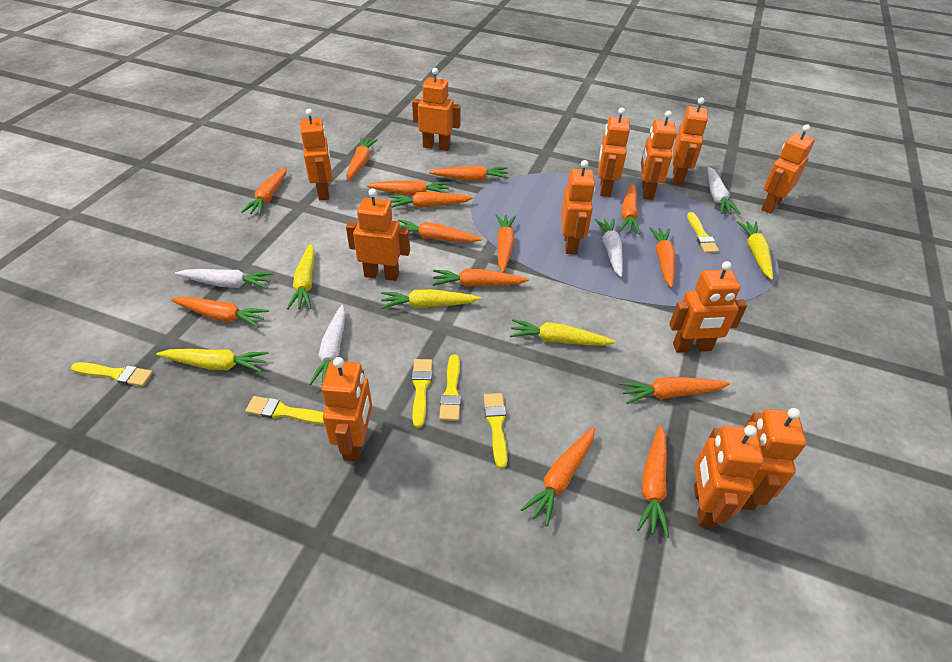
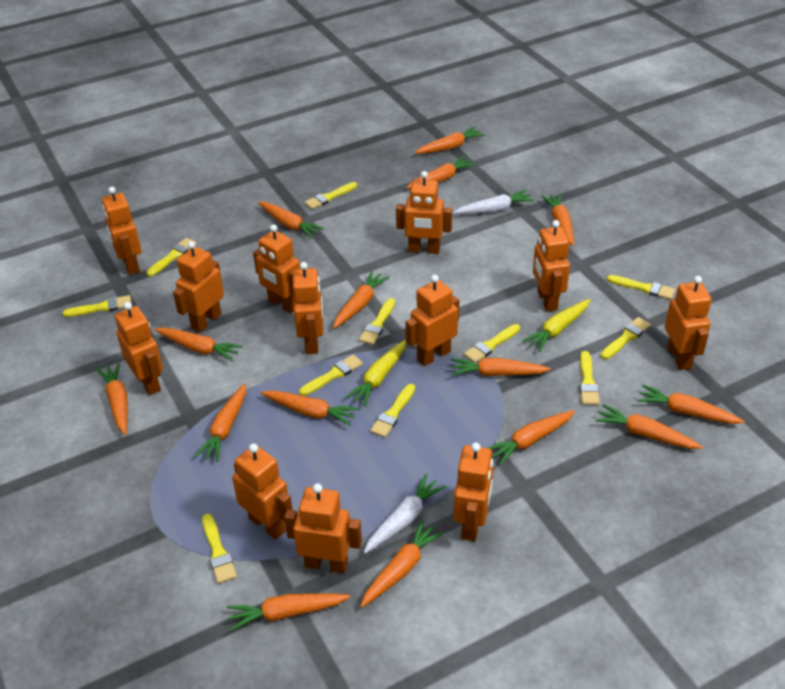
orange carrot: [170,296,269,328] [241,166,287,215] [346,138,378,181] [367,180,449,195] [389,192,473,208] [398,219,482,242] [429,166,509,181] [432,269,529,287] [496,214,516,273] [520,426,595,526] [619,183,640,234] [619,377,730,404] [637,425,669,538] [649,227,675,288] = 14 -> [96,362,127,435] [154,327,243,361] [194,383,246,462] [227,594,350,632] [258,201,324,239] [261,390,359,426] [333,271,390,329] [361,519,445,607] [406,156,476,189] [415,127,485,154] [451,358,551,376] [488,410,575,465] [541,194,574,246] [595,404,703,449] [637,385,744,424] = 15
white carrot: [175,269,274,289] [309,305,346,385] [594,219,623,277] [708,167,740,214] = 4 -> [364,474,446,554] [453,190,534,214] = 2
yellow brush: [71,362,153,386] [245,396,324,424] [412,359,432,428] [439,354,461,421] [484,393,507,469] [687,212,719,253] = 6 -> [63,295,132,317] [147,238,197,277] [202,514,237,584] [299,354,363,396] [304,182,357,210] [359,298,395,345] [370,384,415,438] [464,324,520,363] [580,351,600,405] [601,317,651,359] [607,275,675,300] = 11
yellow carrot: [156,349,269,372] [287,244,315,310] [381,289,481,309] [510,319,615,346] [737,221,773,280] = 5 -> [345,340,406,407] [522,299,590,352] = 2

